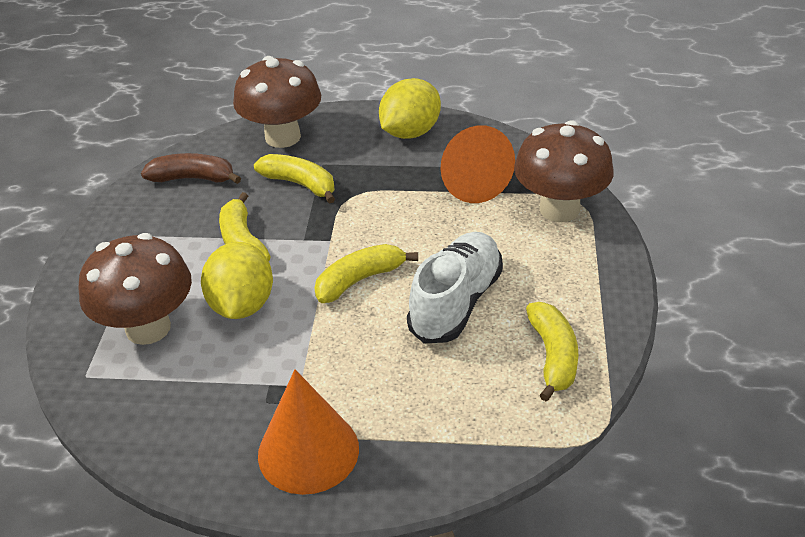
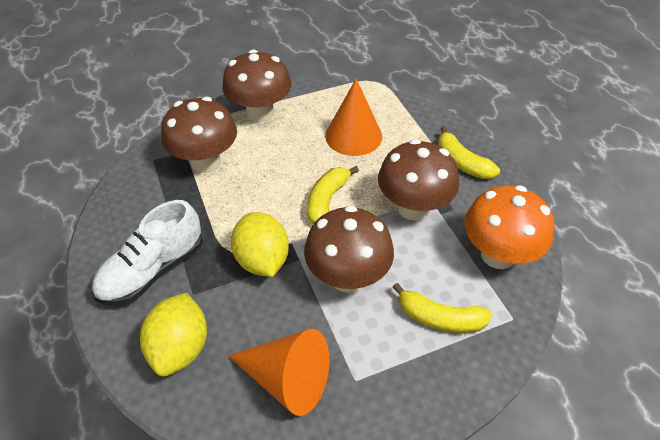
brown banana: [141,153,241,184] = 1 -> none = 0
brown mushroom: [78,233,192,345] [233,56,321,148] [514,120,614,222] = 3 -> [161,97,237,173] [222,50,291,123] [304,206,394,293] [378,139,459,221] = 4
orange mushroom: none = 0 -> [465,185,554,269] = 1
yellow banana: [219,192,271,261] [254,154,335,204] [314,244,418,303] [526,302,578,401] = 4 -> [307,166,359,224] [392,283,492,333] [438,126,500,179] = 3

